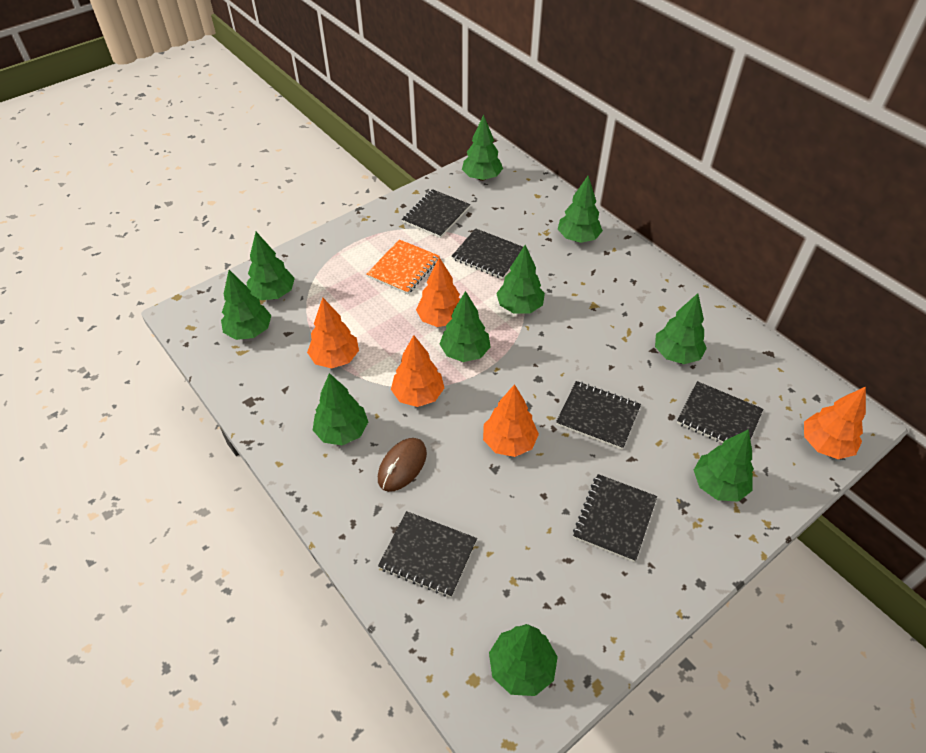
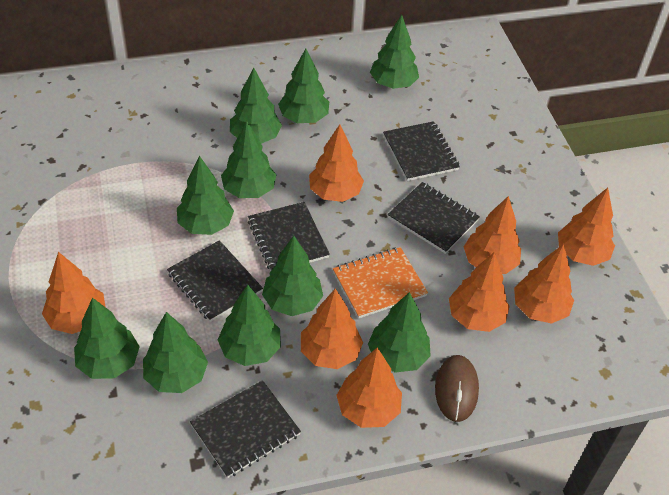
black notebook: [378,511,477,597] [402,189,470,238] [452,228,523,279] [556,381,641,450] [573,474,657,562] [677,381,763,443] = 6 -> [167,240,263,322] [190,380,301,478] [248,202,330,271] [383,121,460,181] [388,182,480,254] = 5
orange tree: [307,298,359,369] [391,335,444,407] [416,257,460,327] [483,384,539,457] [804,387,866,459] = 5 -> [42,252,106,334] [301,288,363,369] [309,124,364,202] [336,347,402,428] [449,252,510,332] [464,196,521,274] [514,244,574,324] [558,188,615,266] = 8

